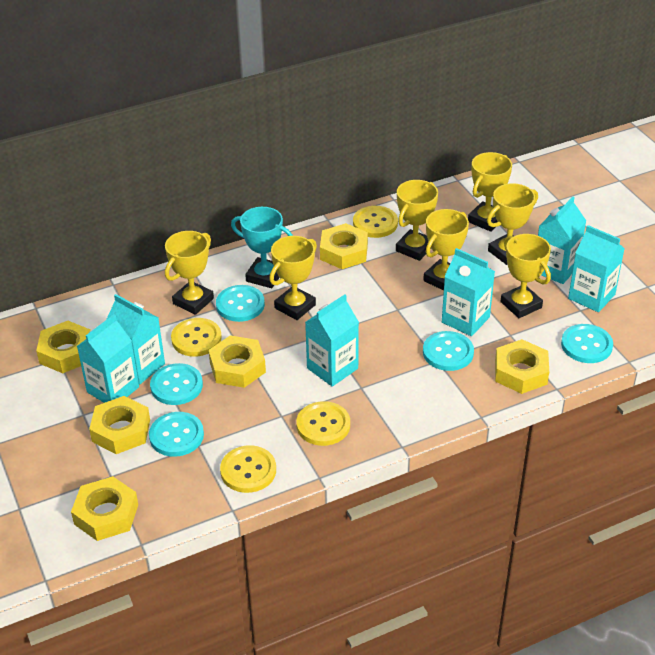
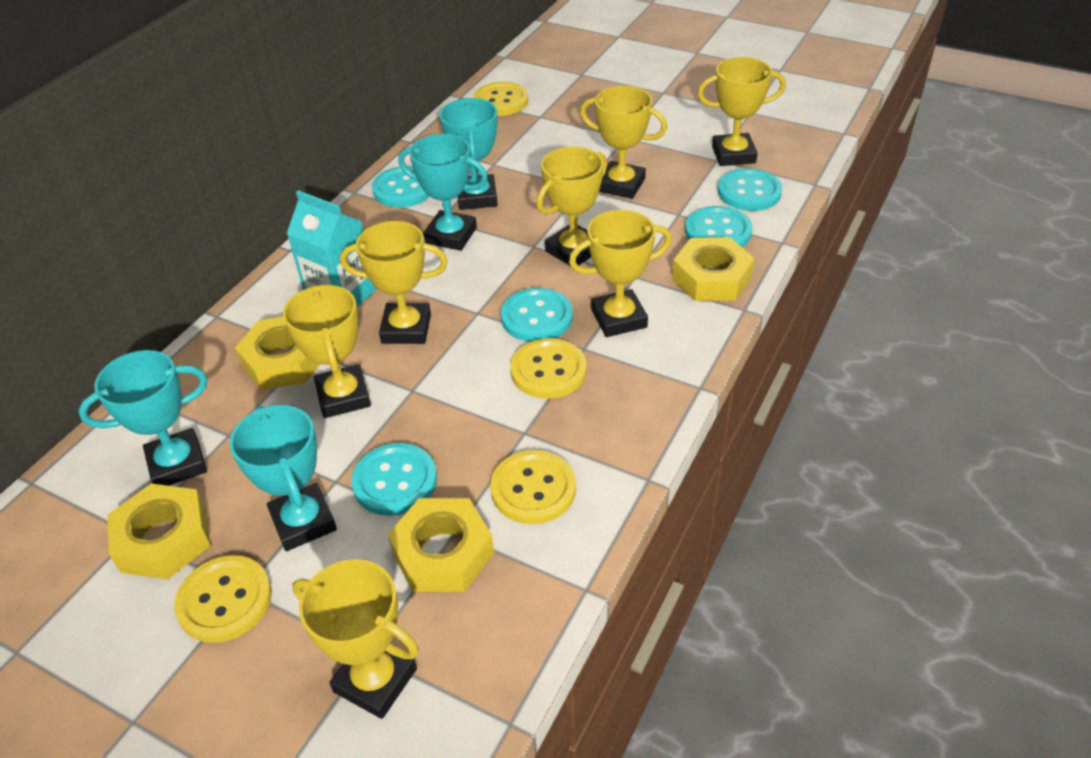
turquoise carton: [77,314,139,403] [106,294,165,384] [305,294,359,387] [442,248,495,336] [538,196,586,284] [568,225,625,312] = 6 -> [287,190,376,307] = 1
turquoise trophy: [231,207,293,288] = 1 -> [78,350,208,486] [230,405,337,551] [398,134,488,251] [439,98,498,210] = 4
yellow nut: [36,321,91,373] [71,476,138,541] [89,396,150,454] [208,335,266,388] [320,223,368,269] [495,339,549,394] = 6 -> [107,484,211,579] [235,317,320,390] [388,498,494,592] [672,237,755,301] = 4

